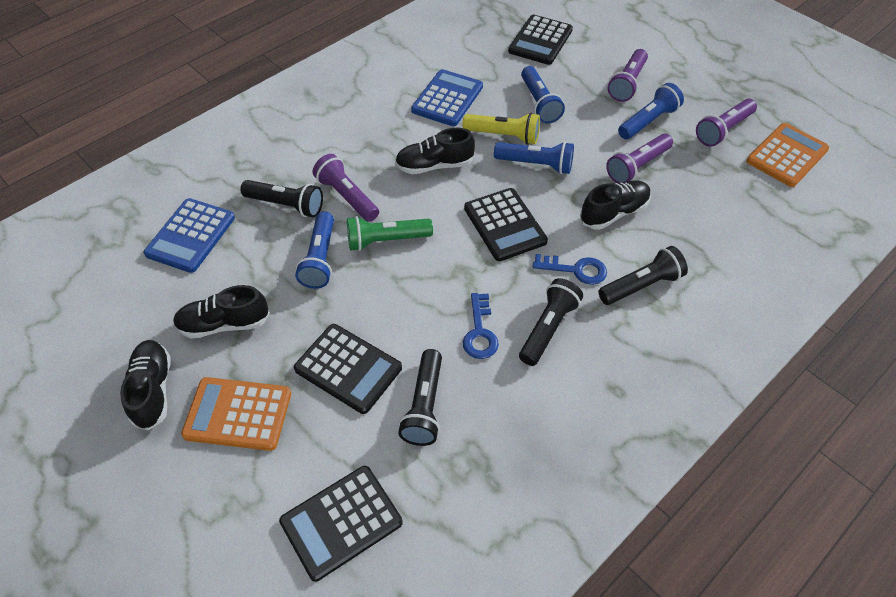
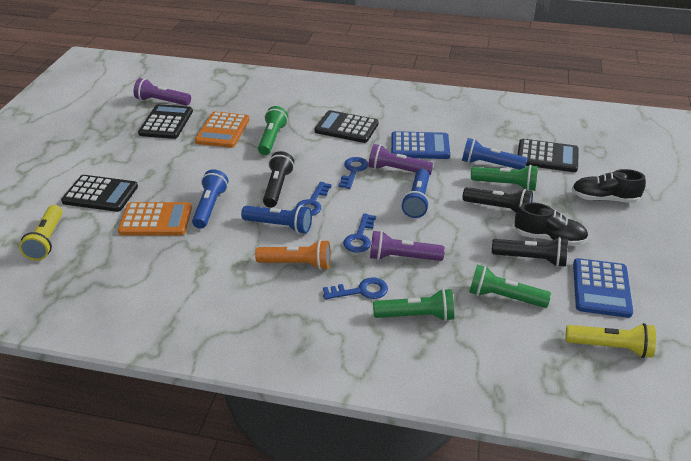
black flashlight: [240,180,323,217] [398,349,442,446] [519,278,583,366] [598,246,688,305] = 4 -> [263,151,294,208] [462,187,533,213] [492,237,568,267] = 3
black shoe: [120,340,171,430] [173,285,270,339] [395,128,475,174] [580,180,651,230] = 4 -> [514,202,588,246] [572,169,646,203] = 2
blue key: [463,293,499,359] [533,254,607,285] = 2 -> [296,182,332,216] [323,277,388,299] [338,157,368,189] [343,213,376,253] = 4
green flashlight: [347,216,433,251] = 1 -> [258,106,288,155] [373,288,454,321] [469,265,551,308] [471,165,538,191] = 4
orange flashlight: none = 0 -> [255,240,331,270] = 1
purple flashlight: [313,154,379,222] [606,134,673,183] [608,49,648,102] [696,99,757,147] = 4 -> [134,78,191,106] [368,144,433,175] [370,231,445,261] = 3
yellow flashlight: [463,113,540,145] = 1 -> [19,205,63,261] [565,323,656,358] = 2

